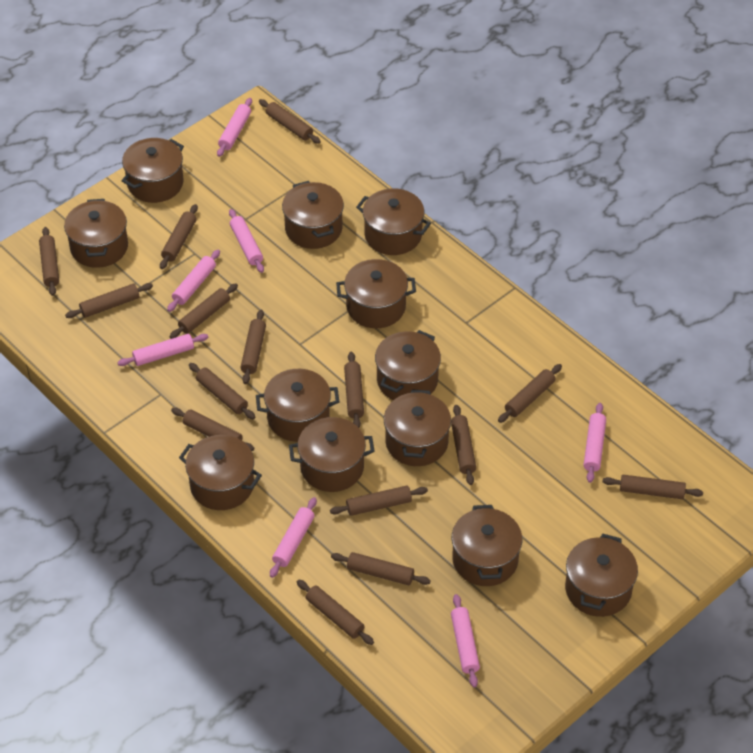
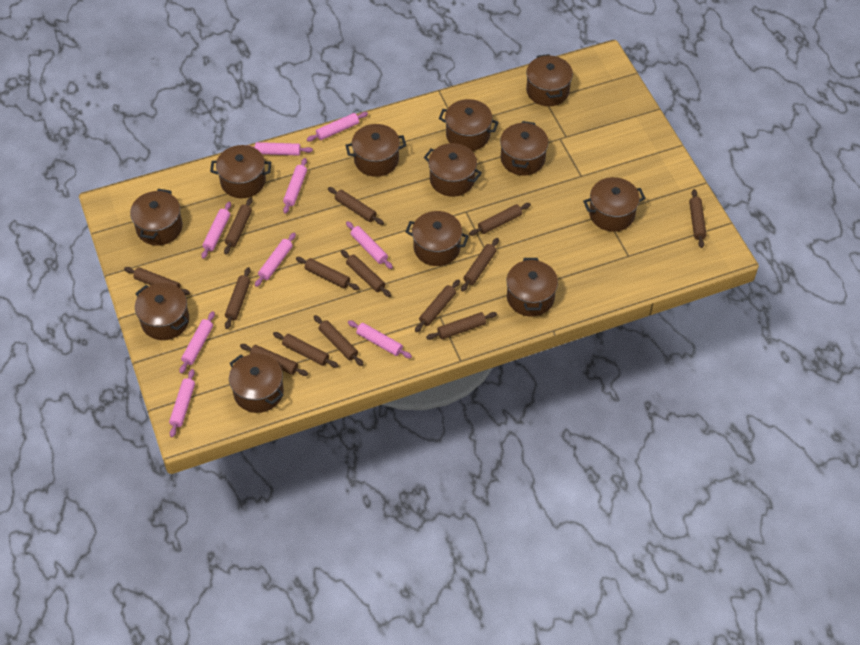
brown rolling pin: [39,227,59,296] [65,283,153,318] [160,204,198,269] [170,283,238,339] [171,408,254,451] [189,363,255,419] [240,310,266,384] [259,99,321,144] [297,580,374,645] [330,486,428,516] [331,552,431,585] [344,352,364,428] [451,405,476,485] [498,364,562,423] [603,475,703,499] = 15 -> [124,267,190,295] [224,197,252,254] [225,267,251,329] [240,344,308,376] [273,332,339,368] [296,257,359,290] [314,315,364,366] [328,187,384,225] [341,250,391,297] [415,279,460,332] [426,312,497,340] [461,238,499,292] [469,203,531,236] [689,189,706,248] = 14
pink rolling pin: [117,334,208,366] [167,250,220,312] [217,98,252,157] [229,209,264,273] [270,497,317,578] [451,594,480,687] [584,403,606,483] = 7 -> [169,369,195,437] [179,311,215,373] [201,202,231,259] [247,142,313,156] [255,233,296,287] [283,158,307,214] [307,112,368,141] [346,221,393,269] [348,320,412,358] = 9

